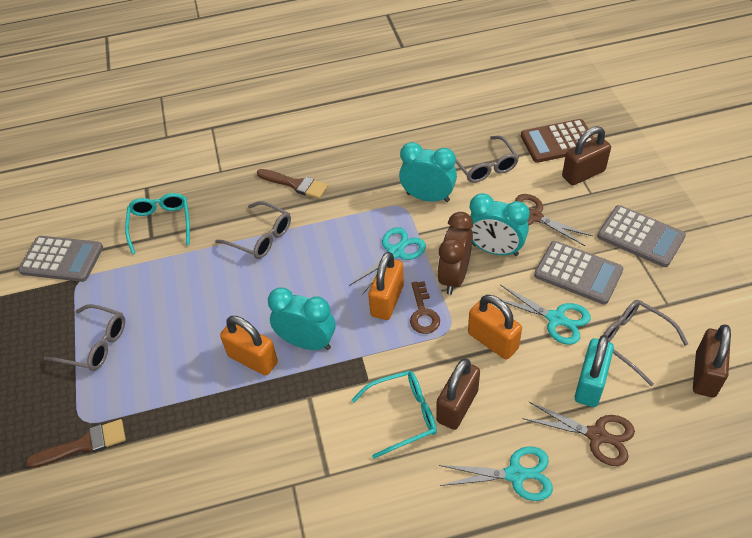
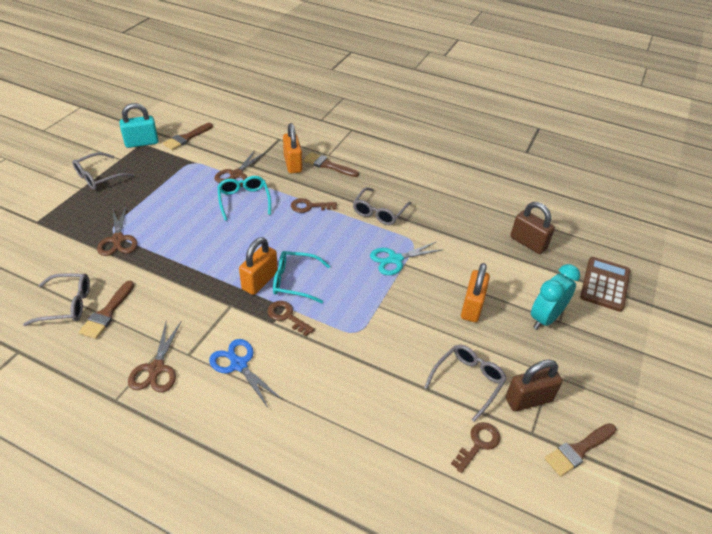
blue scissors: none = 0 -> [209,339,282,408] = 1
brown brush: [26,419,126,468] [257,169,328,199] = 2 -> [79,281,134,339] [163,123,213,150] [304,152,359,177] [545,423,616,477] = 4
brown clock: [437,212,473,295] = 1 -> none = 0
brown key: [410,281,440,334] = 1 -> [267,301,315,336] [291,198,337,213] [451,422,501,473] = 3
brown padlock: [436,358,480,430] [562,126,611,185] [693,324,731,397] = 3 -> [505,360,563,411] [510,202,555,254] = 2
brown scissors: [515,194,592,246] [522,401,635,466] = 2 -> [97,207,138,256] [128,322,181,393] [214,150,265,188] = 3
grey calculator: [18,236,103,282] [534,241,624,304] [597,205,686,267] = 3 -> none = 0
turquoise clock: [268,287,336,350] [399,142,457,202] [470,193,530,256] = 3 -> [531,264,580,330] = 1
turquoise scissors: [349,227,426,295] [439,446,553,501] [501,285,591,345] = 3 -> [370,242,443,275] = 1

